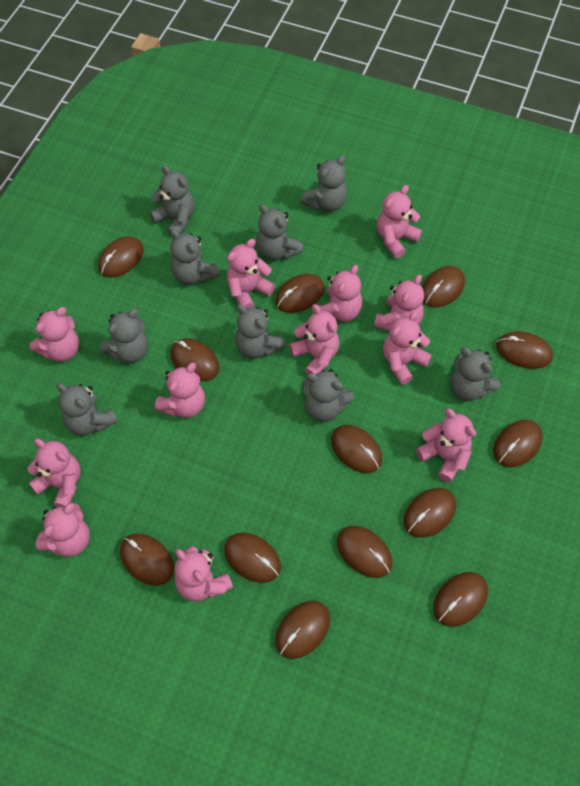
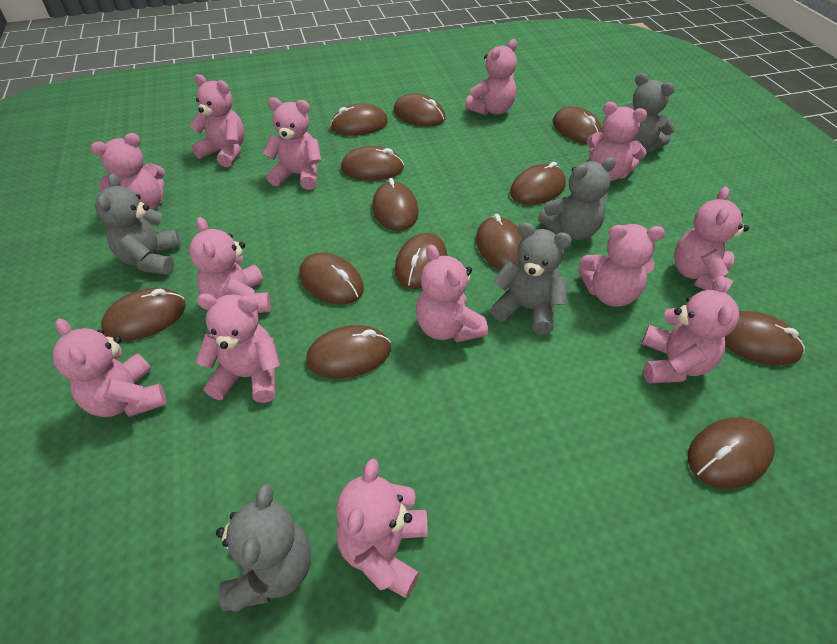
grey teddy bear: [57,383,118,436] [99,309,148,363] [149,165,194,237] [170,229,220,285] [235,304,286,359] [256,204,304,260] [301,156,347,212] [302,369,354,422] [450,347,500,401] = 9 -> [95,173,181,275] [216,484,311,612] [490,222,572,335] [538,157,616,240] [625,73,675,152] = 5
pink teddy bear: [27,439,81,507] [30,307,79,362] [36,503,90,557] [154,363,205,418] [175,546,233,602] [226,239,275,309] [289,304,339,374] [318,265,362,322] [374,274,424,331] [377,185,422,258] [383,311,432,385] [416,408,476,482] = 12 -> [53,318,167,417] [91,133,165,210] [189,217,271,313] [190,74,244,167] [195,294,280,403] [262,97,322,190] [336,459,428,598] [416,245,488,343] [465,39,517,115] [578,224,665,307] [586,102,647,181] [642,276,739,383] [674,187,749,293] = 13

